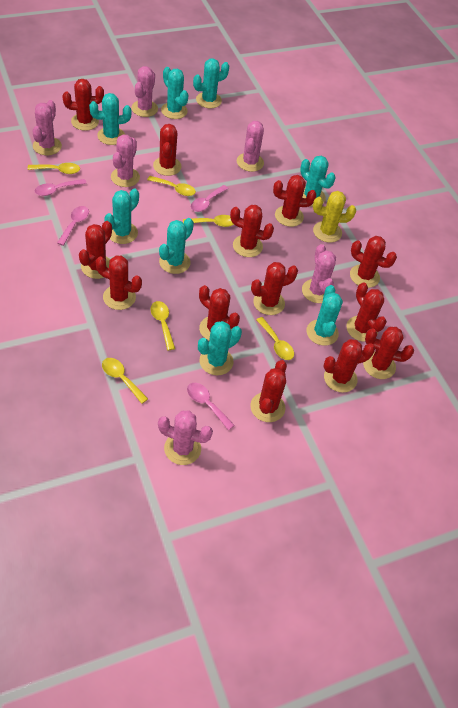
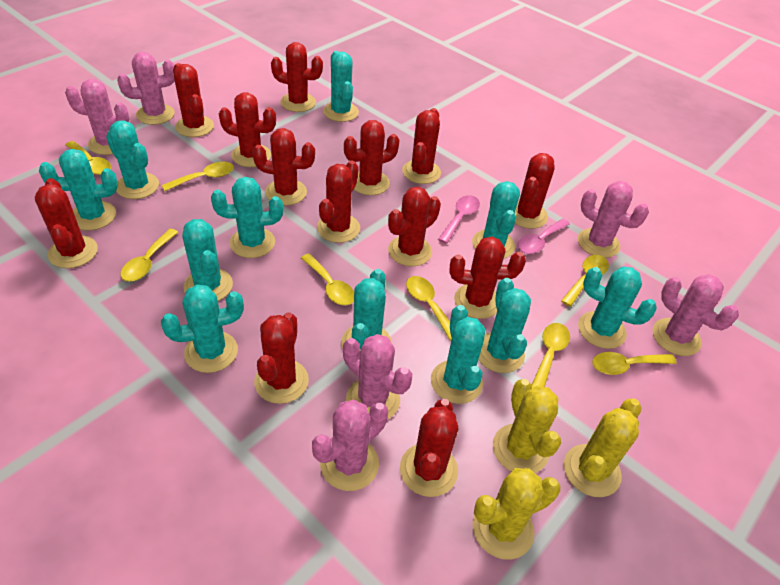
pink spoon: [35,179,87,196] [57,206,89,246] [187,383,235,430] [191,185,228,212] = 4 -> [438,195,480,244] [518,219,570,254] = 2
turquoise cactus: [89,93,131,145] [104,188,139,244] [159,218,194,274] [161,67,188,119] [193,59,229,108] [198,321,242,375] [300,156,336,207] [306,285,343,346] = 8 -> [39,149,118,230] [106,120,159,199] [161,285,244,373] [183,219,233,301] [211,177,283,258] [323,51,359,122] [341,269,392,350] [431,305,485,404] [472,181,520,258] [478,278,531,373] [578,266,657,349] = 11
yellow cactus: [313,191,356,243] = 1 -> [473,468,561,560] [493,379,561,473] [564,398,641,497] = 3
yellow spoon: [27,163,80,174] [102,358,148,404] [147,176,196,196] [150,301,175,350] [183,215,234,227] [256,317,294,360] = 6 -> [65,141,111,175] [121,229,178,282] [162,162,234,191] [301,254,354,305] [406,276,452,341] [532,323,570,388] [561,255,609,307] [592,352,677,375] = 8

